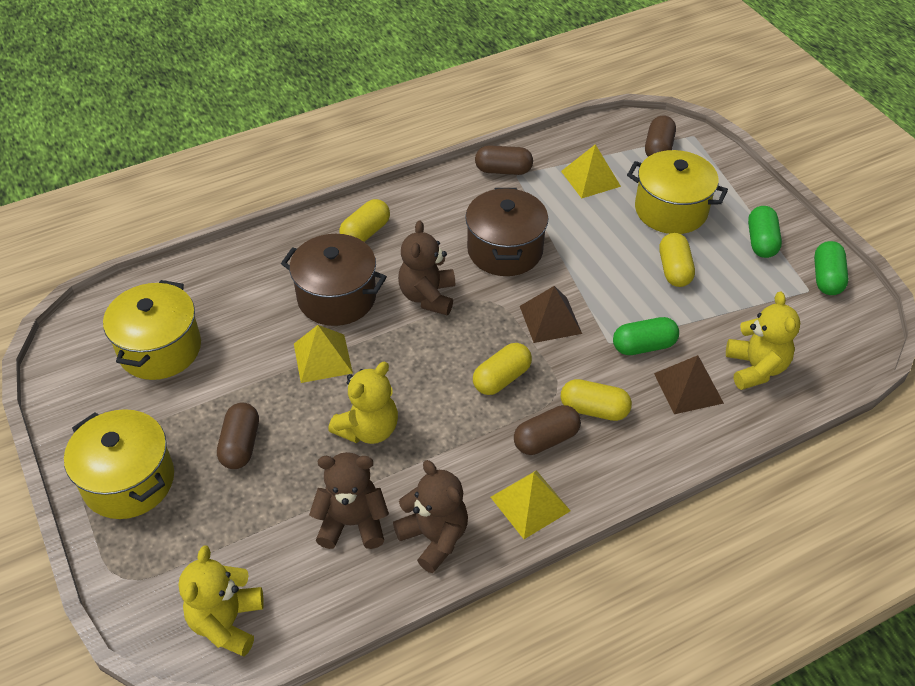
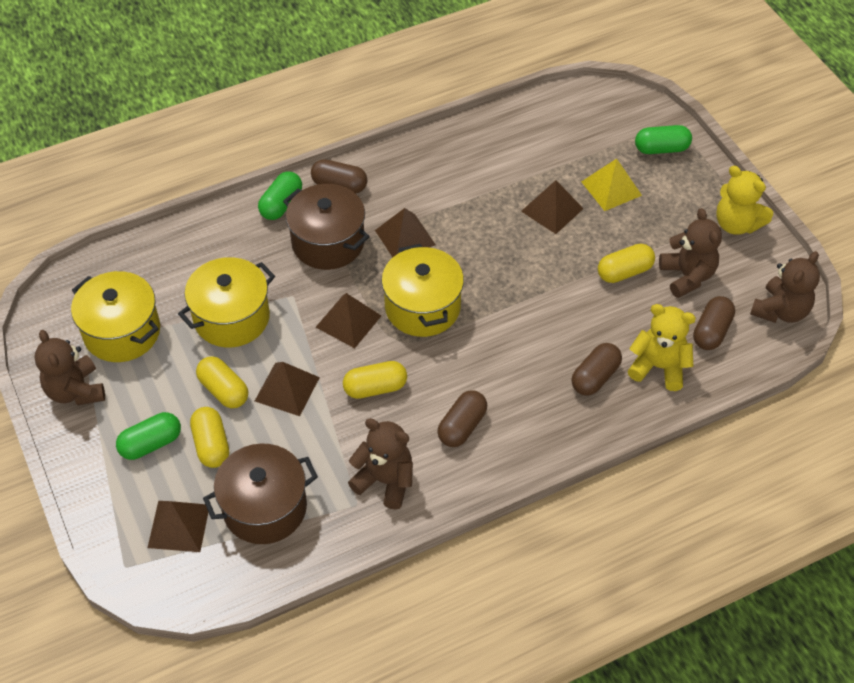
brown pyramid: [520,286,582,343] [654,355,724,414] = 2 -> [148,501,209,552] [255,362,320,416] [316,293,381,348] [375,208,436,257] [521,180,584,234] = 5
brown teddy bear: [309,452,389,549] [393,460,468,573] [398,220,455,315] = 3 -> [34,330,105,406] [348,418,413,509] [659,208,722,298] [750,251,820,323] = 4
yellow pyramid: [294,325,353,383] [491,470,570,539] [561,144,621,198] = 3 -> [581,158,642,211] = 1
yellow teddy bear: [178,545,264,656] [328,362,398,444] [726,292,800,390] = 3 -> [628,304,696,391] [716,166,773,235] = 2

